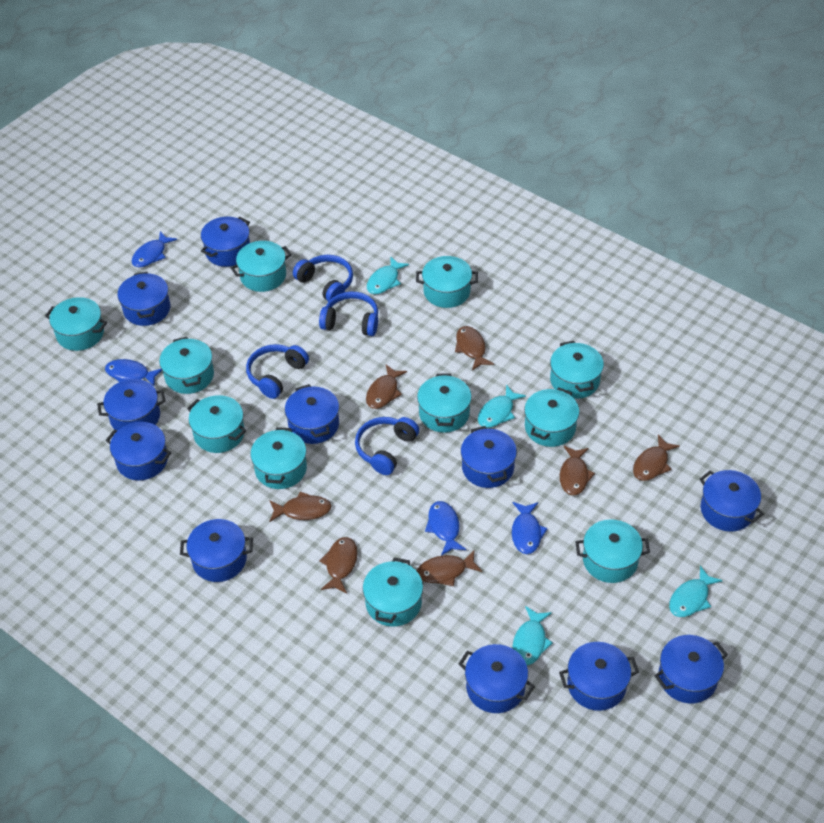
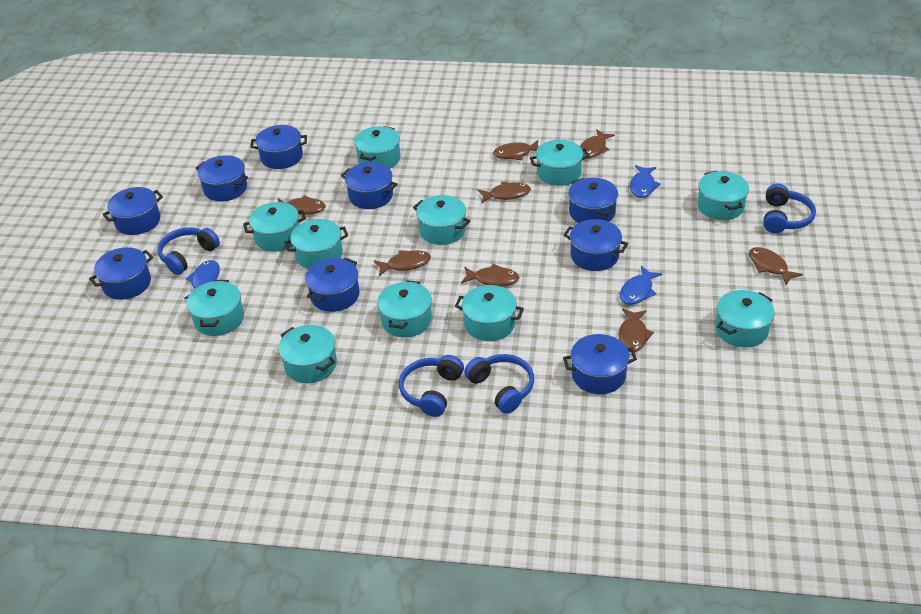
blue fish: [105,359,162,387] [132,231,177,267] [425,501,467,556] [512,502,548,554] = 4 -> [184,260,220,299] [620,266,662,305] [630,165,661,198] = 3
blue pot: [97,379,165,430] [106,422,172,480] [118,272,170,326] [180,519,253,582] [201,217,250,267] [285,384,339,444] [459,644,535,713] [461,426,517,488] [559,642,639,711] [655,635,728,704] [699,470,764,532] = 11 -> [89,247,153,300] [102,187,163,235] [195,155,248,202] [250,125,307,169] [305,257,360,312] [341,162,397,209] [563,334,637,394] [564,219,628,271] [568,178,618,223] = 9
brown fish: [269,492,332,522] [320,537,358,594] [366,365,407,409] [417,551,482,586] [455,326,494,370] [560,446,595,496] [633,435,680,481] = 7 -> [278,195,326,215] [374,250,431,276] [461,264,519,286] [477,182,531,203] [493,140,538,160] [580,129,615,159] [618,308,654,352] [749,247,803,285] = 8
turquoise fish: [367,256,409,294] [478,385,526,428] [513,606,553,666] [669,566,723,617] = 4 -> none = 0

